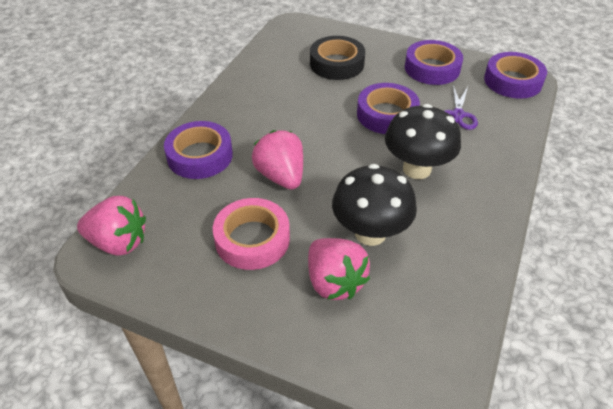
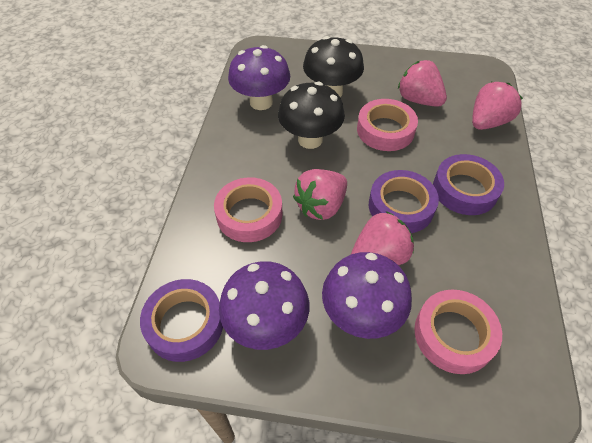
black tape: [310,36,365,80] = 1 -> none = 0
pink strawberry: [77,196,146,255] [252,130,303,190] [308,238,370,300] = 3 -> [293,169,347,220] [351,211,414,265] [398,60,447,107] [472,82,523,130] = 4
pink tape: [213,198,290,270] = 1 -> [214,177,283,242] [357,99,418,151] [414,290,502,374] = 3
purple mushroom: none = 0 -> [219,261,309,350] [228,45,290,110] [322,252,412,339] = 3
purple scissors: [445,85,478,130] = 1 -> none = 0
purple tape: [164,121,233,179] [357,83,420,134] [405,40,463,85] [484,52,547,99] = 4 -> [140,279,223,362] [369,170,439,233] [433,154,504,215] = 3

